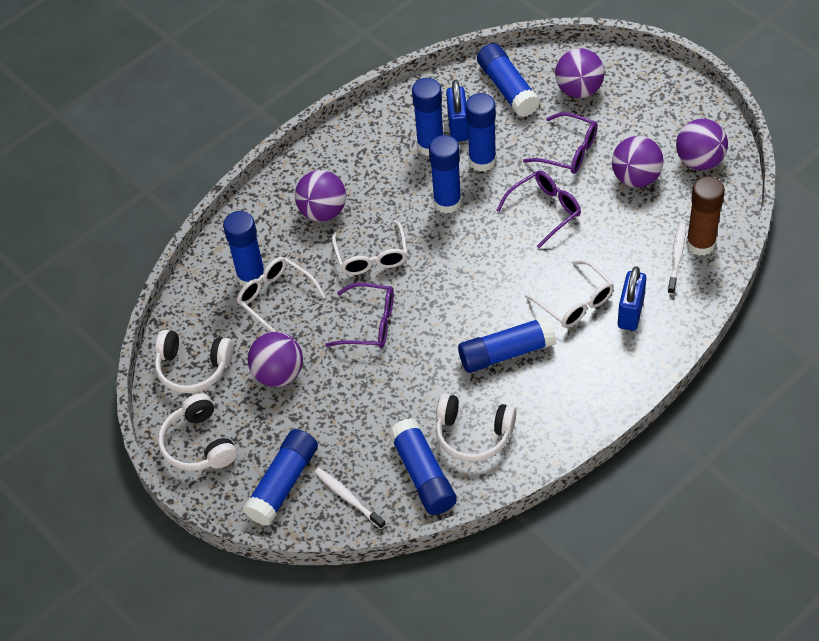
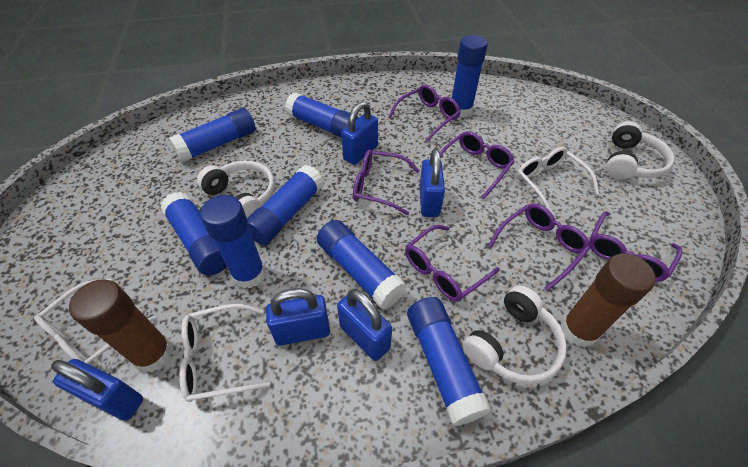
blue padlock: [446,80,468,141] [618,266,646,331] = 2 -> [51,359,143,421] [266,288,330,346] [337,289,392,361] [341,102,378,165] [419,149,445,217] = 5
brown glue stick: [686,176,725,256] = 1 -> [69,279,173,373] [561,253,656,347] = 2
purple ball: [248,332,303,387] [295,170,346,222] [555,48,605,98] [612,136,664,187] [676,119,728,170] = 5 -> none = 0
purple glasses: [325,283,394,348] [496,171,581,248] [523,112,598,174] = 3 -> [353,149,420,215] [388,85,461,142] [405,225,500,302] [440,131,515,200] [488,203,590,291] [589,211,682,282] = 6
white toothbrush: [314,468,386,529] [668,223,686,294] = 2 -> none = 0

